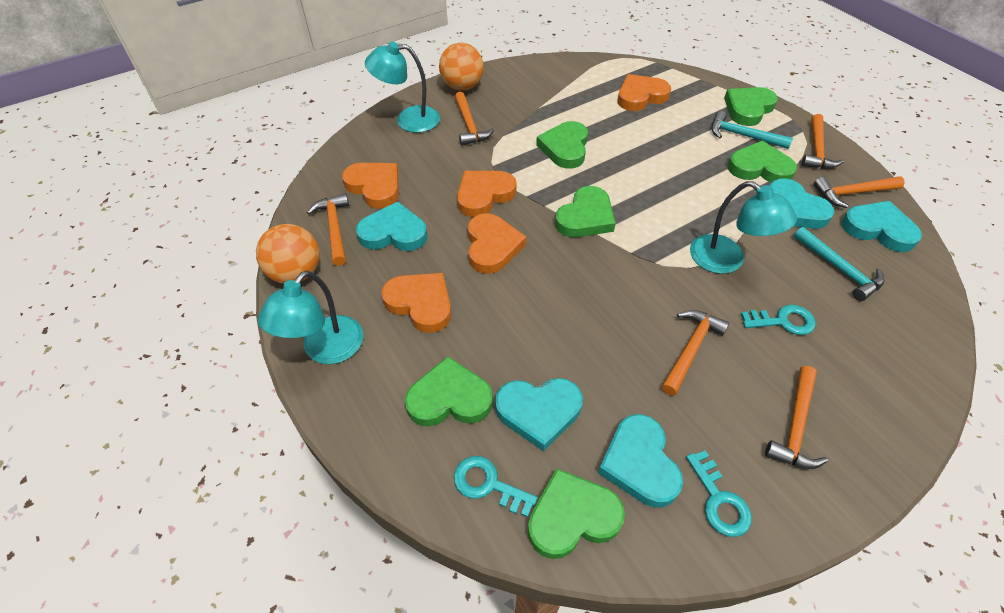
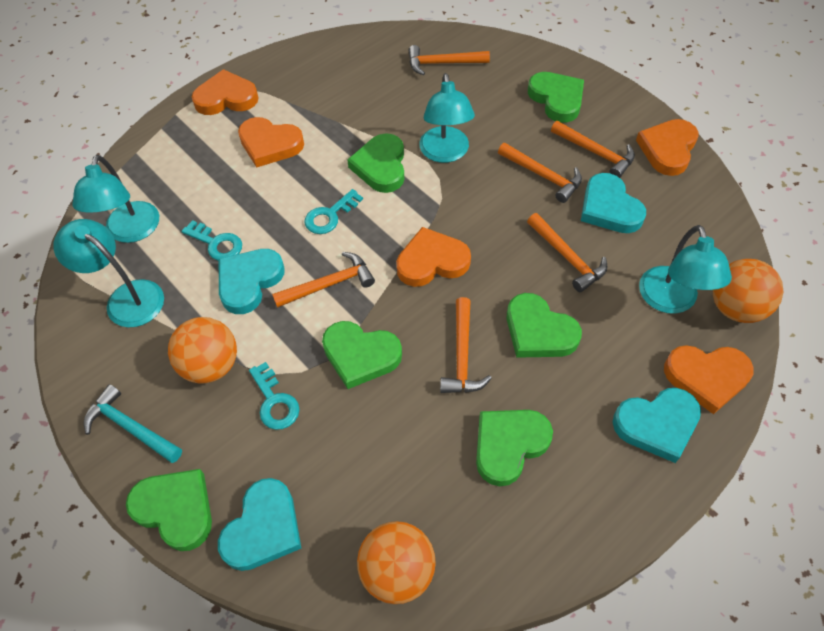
orange ball: [256,224,320,284] [439,43,484,91] = 2 -> [168,317,237,384] [357,521,436,604] [713,259,784,323] = 3
turquoise hammer: [711,111,793,149] [794,227,884,301] = 2 -> [84,384,182,463] = 1
turquoise heart: [356,202,428,251] [495,378,583,451] [598,414,683,508] [769,178,834,229] [842,201,922,252] = 5 -> [218,478,302,571] [219,249,285,314] [581,173,646,233] [613,388,701,463] = 4
turquoise lamp: [258,271,363,364] [365,41,440,133] [690,181,797,274] = 3 -> [53,219,164,327] [72,155,159,243] [419,73,475,163] [639,225,732,314] = 4

